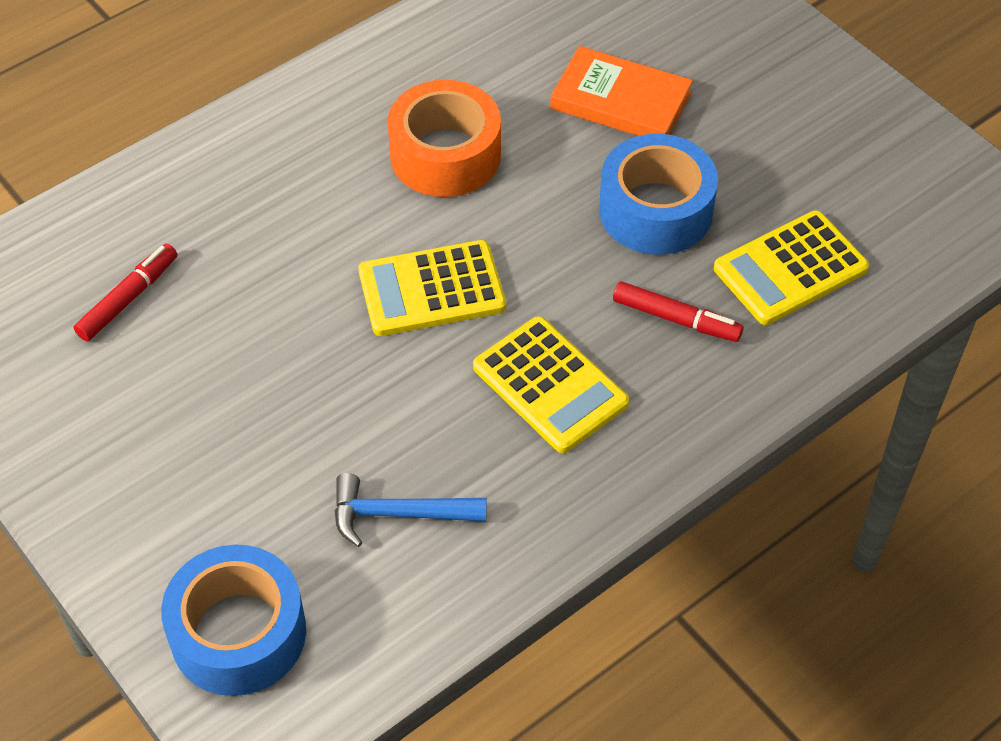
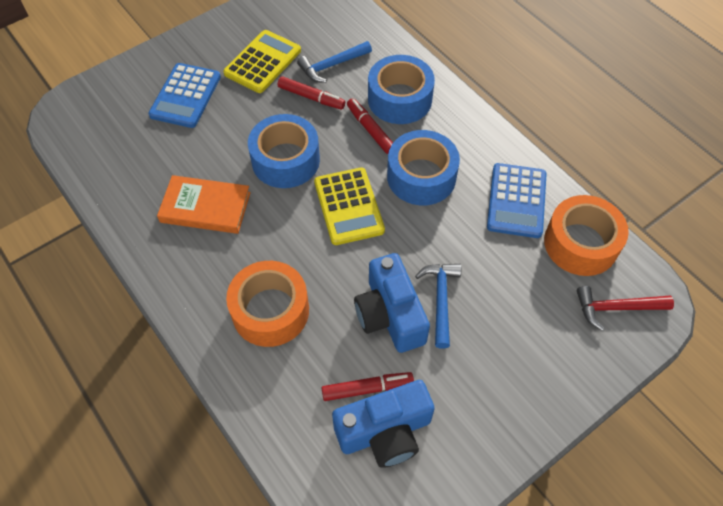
blue calculator: none = 0 -> [148,63,221,128] [487,163,547,238] = 2
blue camera: none = 0 -> [332,380,435,468] [354,253,430,353] = 2
blue hammer: [334,473,487,547] = 1 -> [297,41,372,83] [415,264,462,349] = 2
blue tape: [161,545,306,696] [599,134,718,255] = 2 -> [248,114,320,188] [368,55,435,124] [387,130,460,205] = 3
orange tape: [387,80,501,197] = 1 -> [226,261,309,347] [544,195,629,276] = 2
red hammer: none = 0 -> [577,286,674,331] = 1
red marker: [74,244,177,341] [613,281,744,342] = 2 -> [278,76,345,110] [322,372,414,401] [347,98,393,154] = 3
yellow calculator: [358,240,506,336] [473,316,629,453] [714,210,869,325] = 3 -> [223,30,301,93] [314,168,385,245] = 2

